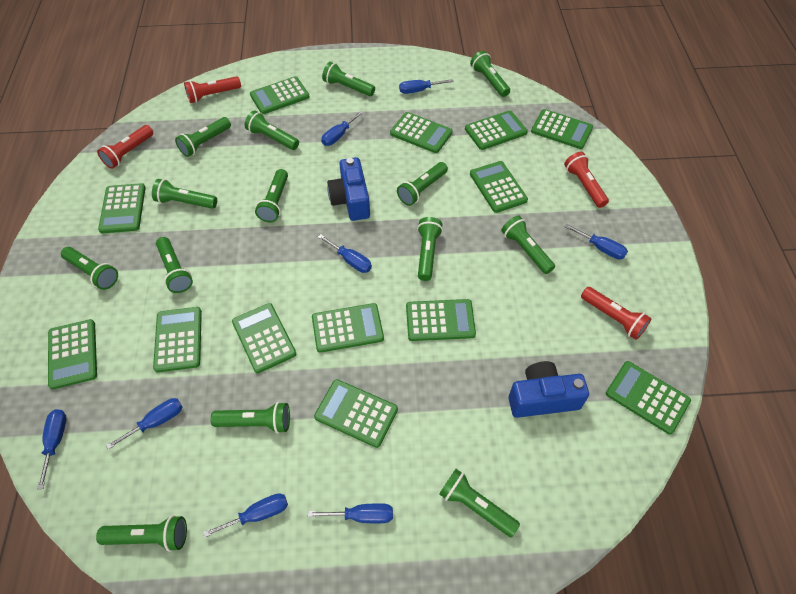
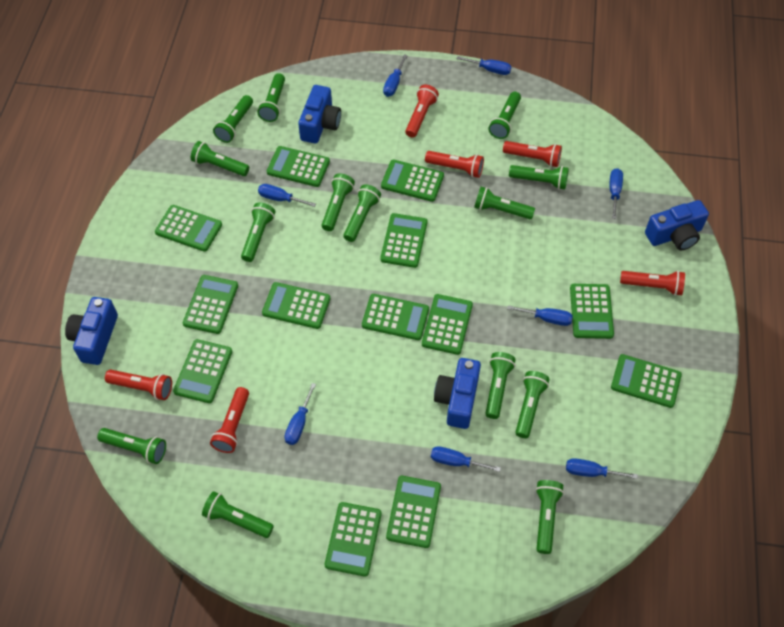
blue camera: [327,157,370,221] [508,361,589,418] = 2 -> [65,297,118,365] [298,85,341,144] [434,358,481,429] [645,200,709,250] = 4
red flashlight: [97,125,153,169] [184,76,241,103] [564,152,609,208] [581,287,651,340] = 4 -> [105,370,172,400] [210,387,249,453] [405,85,439,138] [425,151,484,178] [503,141,562,167] [620,271,685,296] = 6

